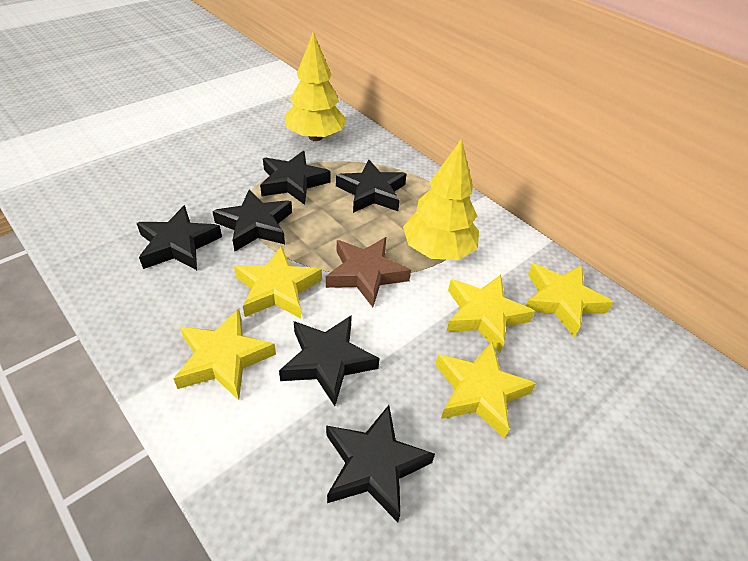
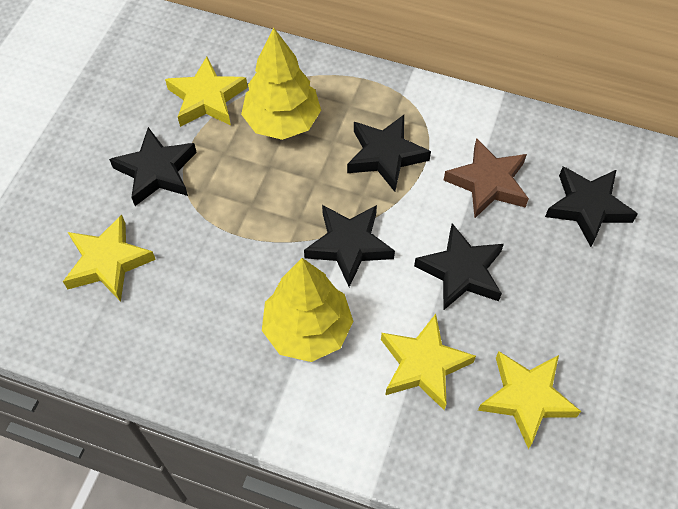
black star: [137,205,222,270] [212,189,292,251] [260,151,330,205] [279,315,380,406] [326,405,435,522] [336,160,407,213] = 6 -> [109,127,197,206] [304,205,395,287] [347,115,431,192] [414,223,504,311] [545,166,638,247] = 5
yellow star: [173,309,276,400] [234,246,322,319] [435,342,536,438] [446,275,535,353] [526,264,613,337] = 5 -> [63,214,156,302] [165,57,248,127] [381,314,476,410] [478,351,581,449] = 4

